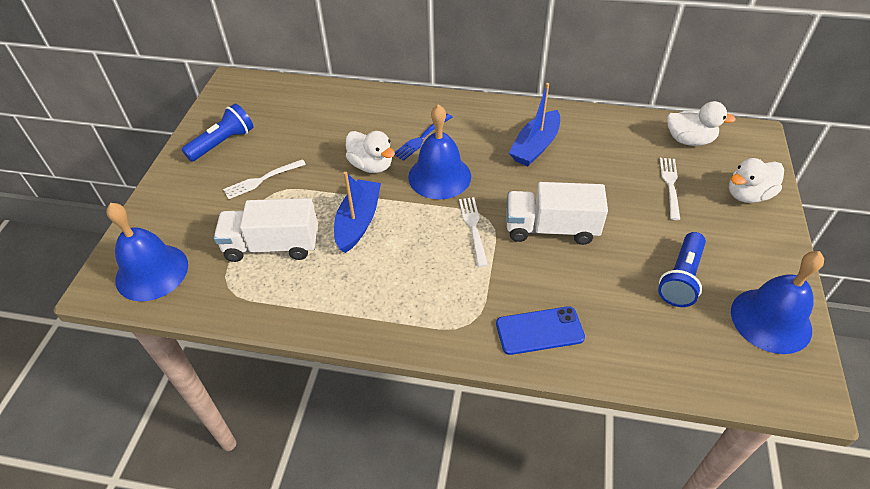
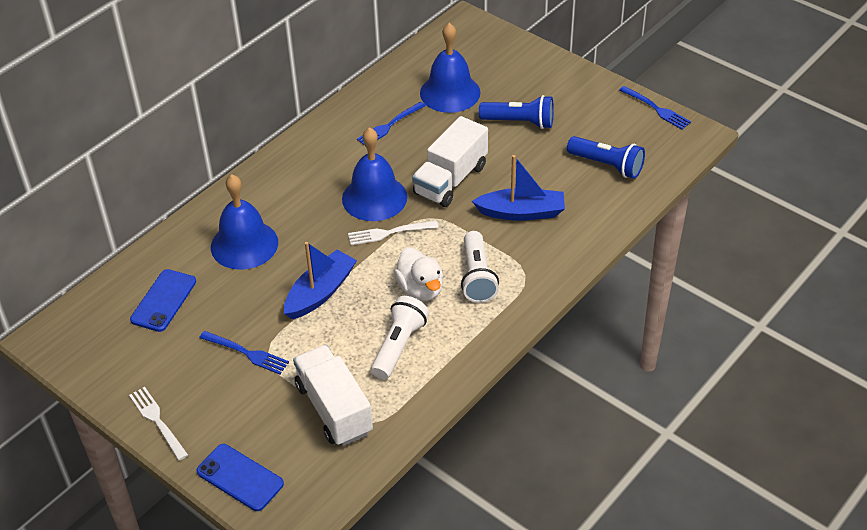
blue fork: [394,114,452,161] = 1 -> [199,331,289,374] [357,101,426,145] [619,86,691,130] = 3
blue phone: [496,306,585,355] = 1 -> [130,269,196,332] [196,444,284,511] = 2
white duck: [346,131,395,173] [667,101,736,146] [729,158,784,203] = 3 -> [394,247,443,301] = 1
white flashlight: none = 0 -> [371,296,429,379] [461,231,499,303] = 2
white fork: [223,159,306,199] [459,197,488,267] [660,158,680,220] = 3 -> [129,387,188,461] [348,221,439,245] = 2

